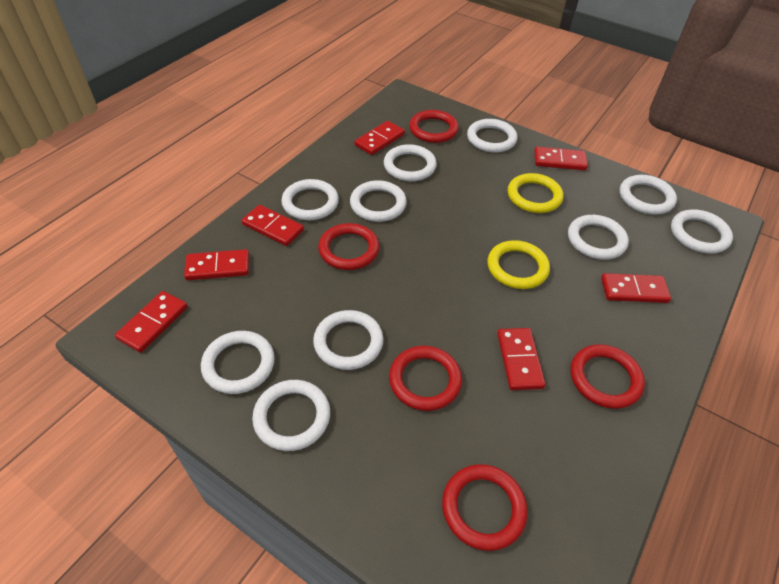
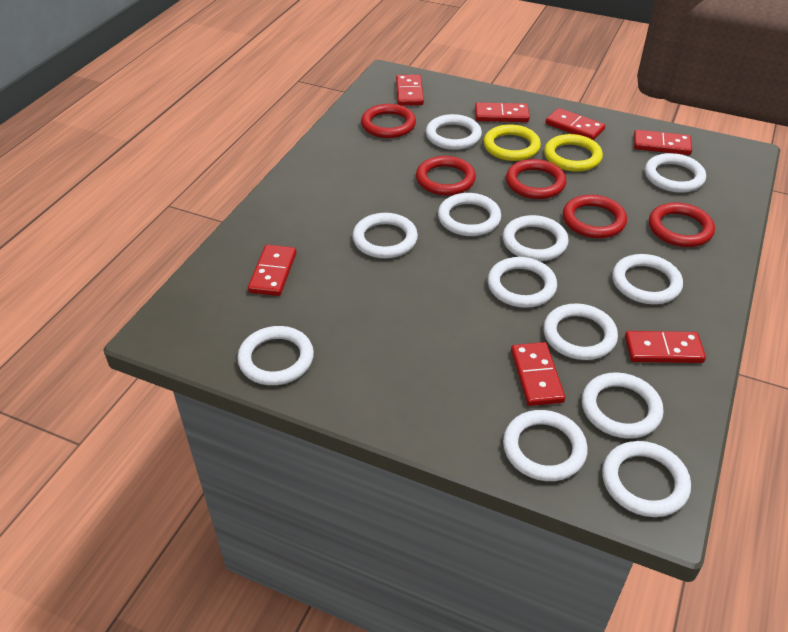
white ring: [201,331,275,394] [252,380,330,451] [281,179,339,220] [313,310,383,370] [350,180,407,222] [384,144,437,181] [467,119,517,153] [568,215,629,260] [620,175,677,215] [671,209,733,253] = 10 -> [237,326,314,385] [352,213,418,258] [426,114,482,150] [438,193,501,236] [488,257,557,308] [503,215,569,261] [503,410,588,481] [543,303,618,360] [582,372,664,439] [602,441,691,517] [612,254,683,304] [645,153,706,193] = 12

